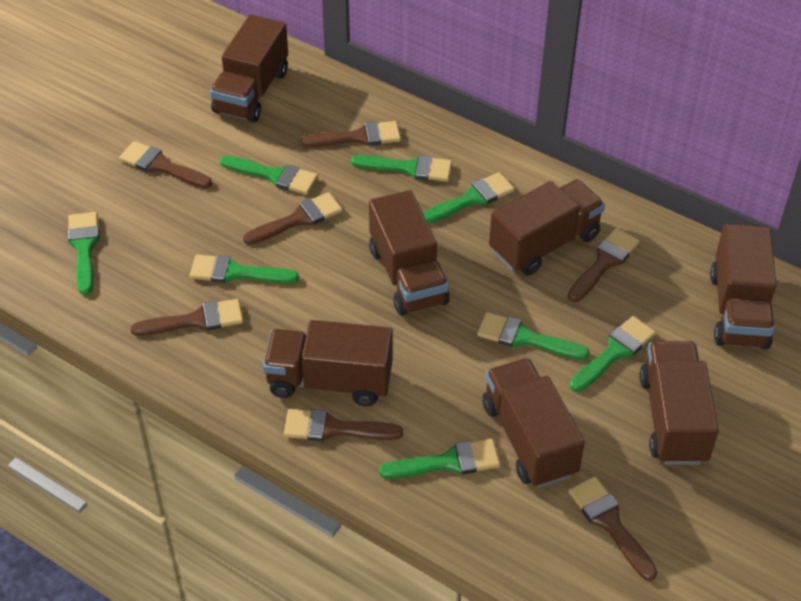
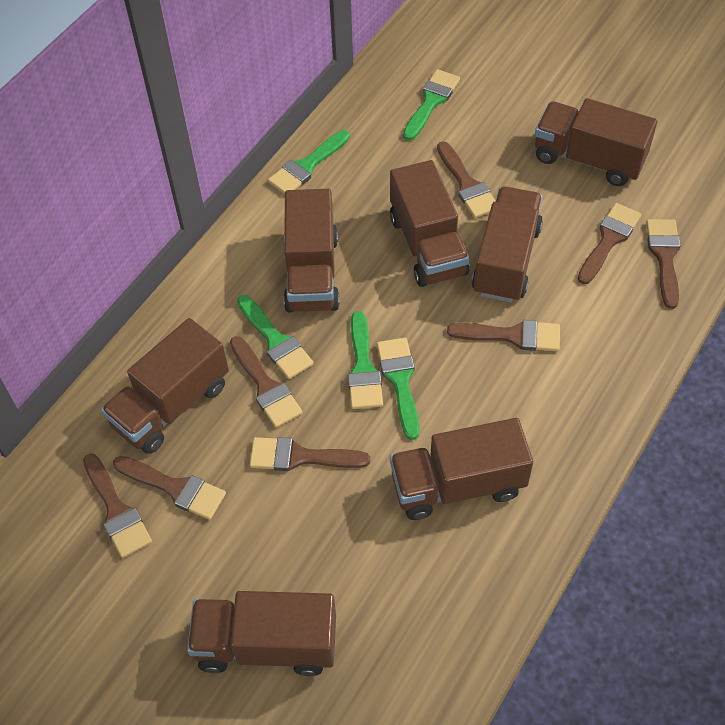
brown brush: [119,141,212,188] [130,299,243,336] [243,192,343,245] [284,409,403,441] [301,121,401,147] [568,228,640,302] [568,476,657,581] = 7 -> [83,453,152,558] [113,456,226,520] [230,336,303,428] [249,437,370,471] [437,141,496,218] [447,320,560,351] [578,203,641,284] [646,219,681,309] = 8
green brush: [68,212,99,295] [190,255,299,283] [220,155,318,195] [351,155,452,182] [379,439,500,479] [423,172,515,224] [477,312,589,360] [570,316,656,392] = 8 -> [237,295,314,379] [268,130,350,194] [348,311,383,409] [377,338,419,440] [403,69,460,141] = 5

